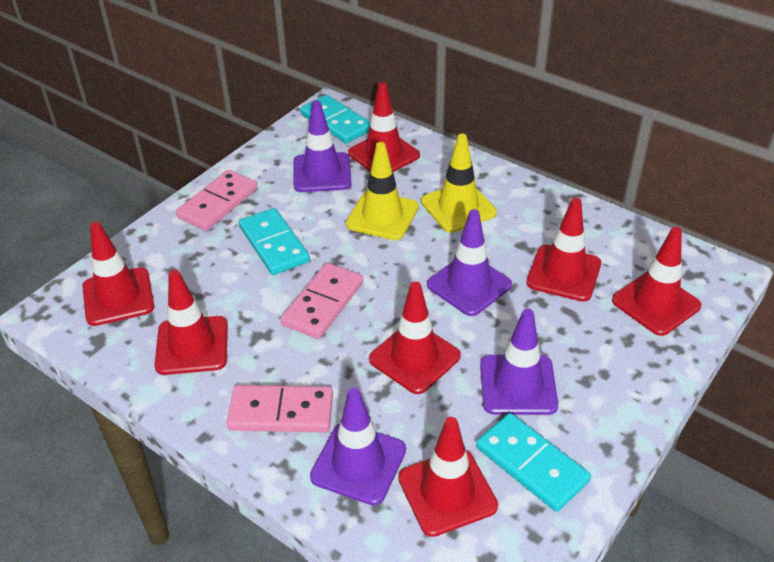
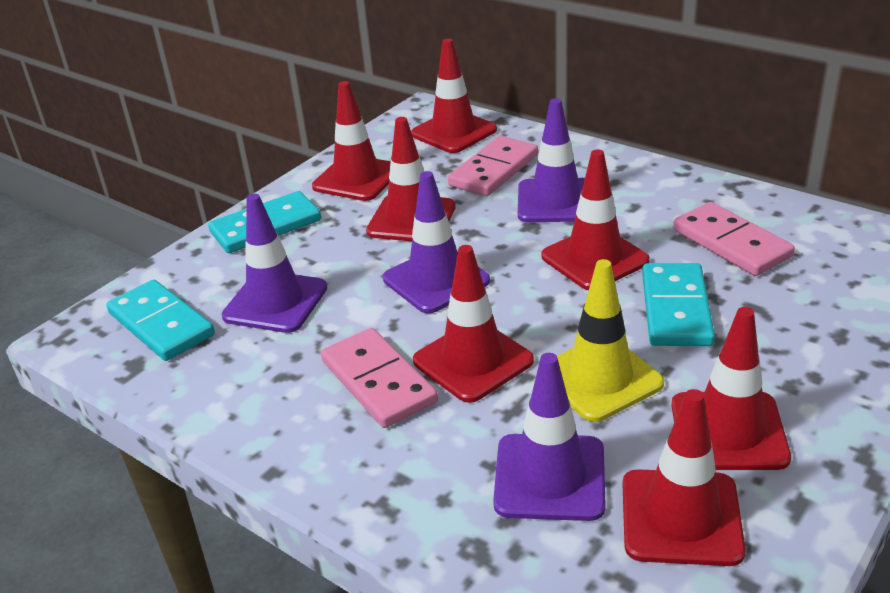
yellow traffic cone: [346,142,419,240] [421,134,497,233] = 2 -> [557,259,664,422] = 1

